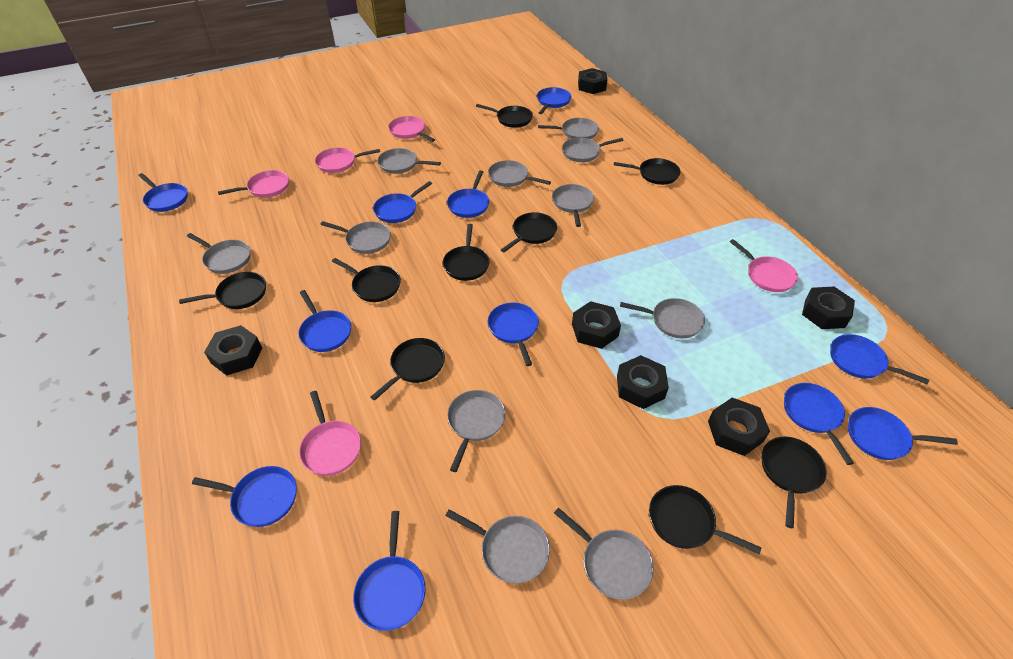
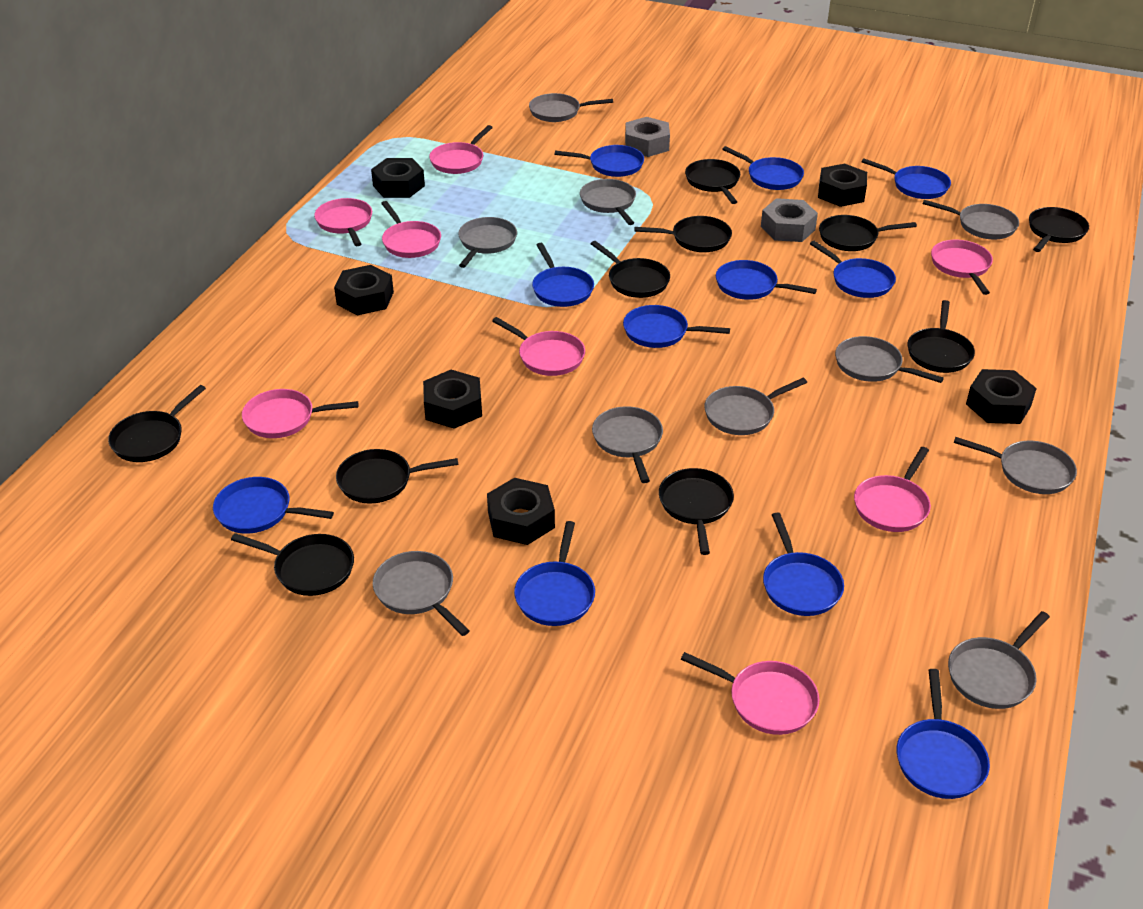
black pan: [179,272,266,309] [332,258,401,302] [370,338,445,401] [443,224,490,281] [476,104,533,128] [501,212,557,253] [614,158,680,185] [649,485,762,554] [762,437,827,528] = 9 -> [108,385,206,462] [231,533,354,596] [336,449,458,504] [591,241,670,298] [634,216,732,252] [659,468,734,555] [685,159,740,204] [819,215,917,251] [908,300,975,373] [1029,207,1089,252] = 10
grey nut: none = 0 -> [625,117,670,157] [761,198,818,242] = 2
grey pan: [187,233,251,274] [320,221,391,254] [377,148,441,174] [445,509,550,583] [447,390,506,472] [488,160,551,187] [538,118,599,139] [552,184,594,227] [554,508,654,600] [562,138,624,162] [620,298,705,338] = 11 -> [373,551,470,636] [458,217,517,268] [529,93,613,122] [580,179,636,225] [592,406,663,483] [704,378,807,435] [835,336,944,383] [923,200,1019,239] [948,611,1050,709] [954,437,1077,494] = 10
pink pan: [218,170,289,198] [299,391,361,476] [315,148,380,173] [388,116,435,142] [730,239,798,292] = 5 -> [242,389,358,438] [314,198,372,246] [381,201,441,258] [429,125,493,174] [492,317,585,376] [681,652,820,735] [854,447,931,532] [931,240,993,295] = 8

